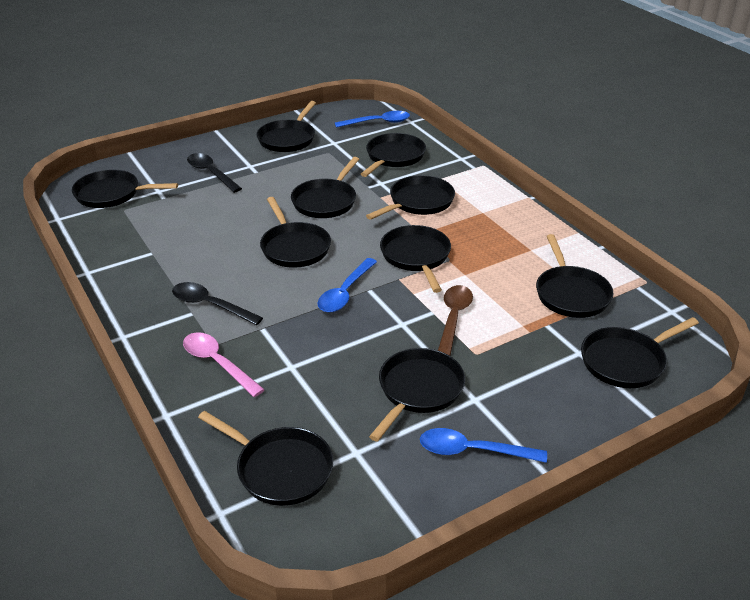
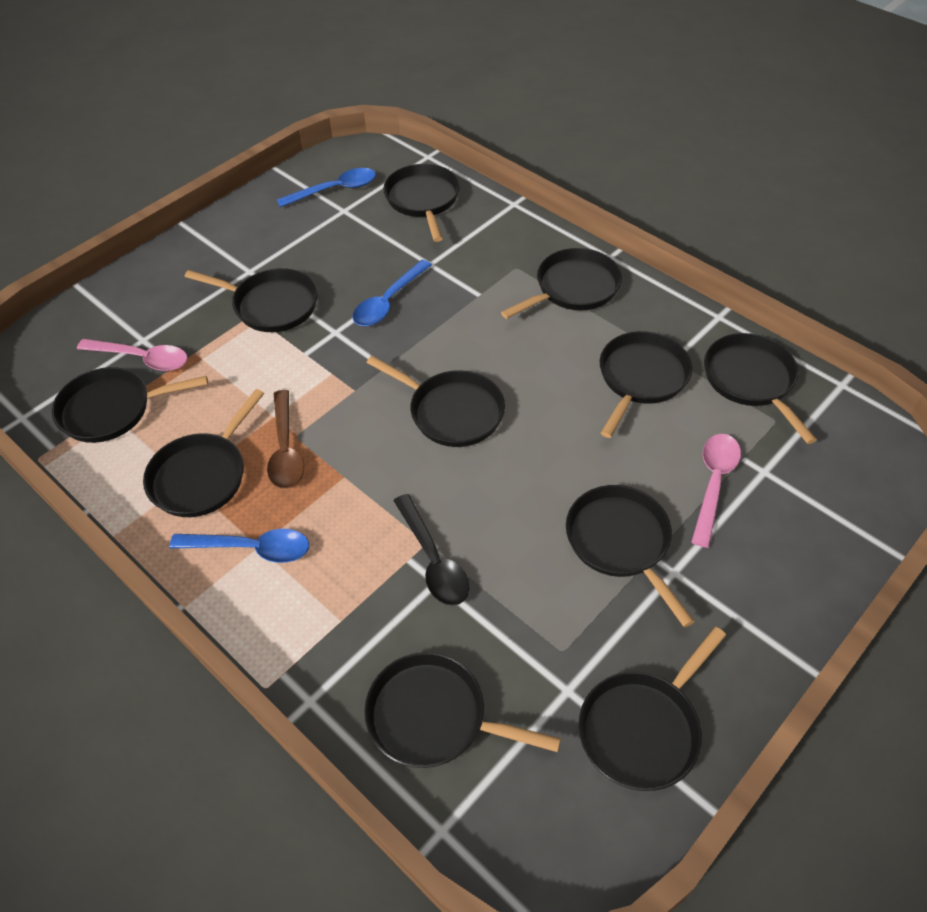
black spoon: [172,282,263,326] [187,153,242,193] = 2 -> [393,494,469,606] = 1
pink spoon: [183,332,265,397] = 1 -> [77,339,188,371] [691,434,741,548] = 2

